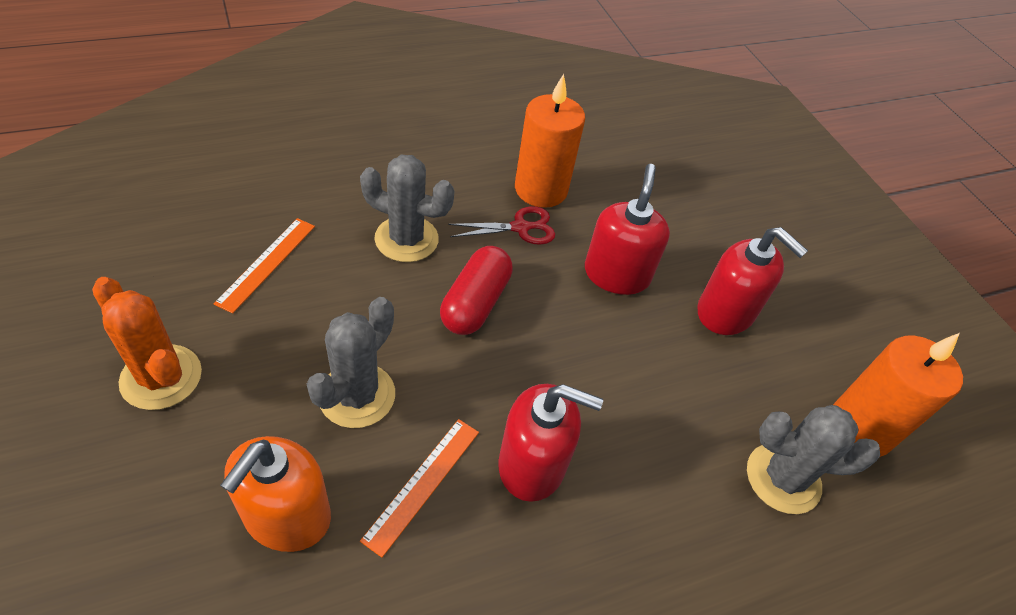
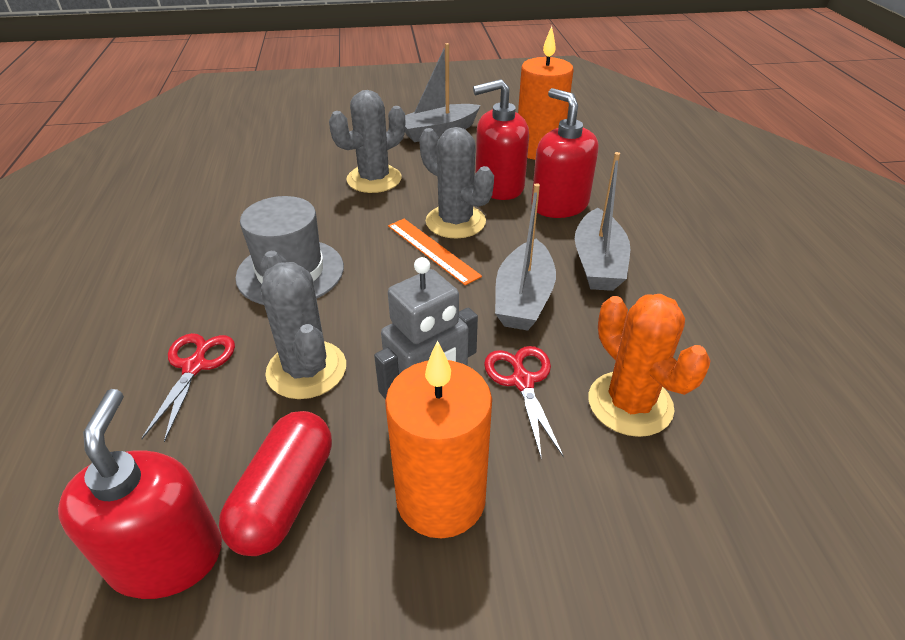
grey boat: none = 0 -> [405,43,481,142] [495,183,556,331] [575,152,630,291] = 3
grey hat: none = 0 -> [235,196,344,305] = 1
grey robot: none = 0 -> [374,257,478,399] = 1
orange ruler: [214,218,315,314] [360,419,479,558] = 2 -> [388,219,482,285] = 1
orange soap dispenser: [220,436,331,552] = 1 -> none = 0
red scissors: [448,206,555,245] = 1 -> [141,333,235,442] [484,346,564,459] = 2

